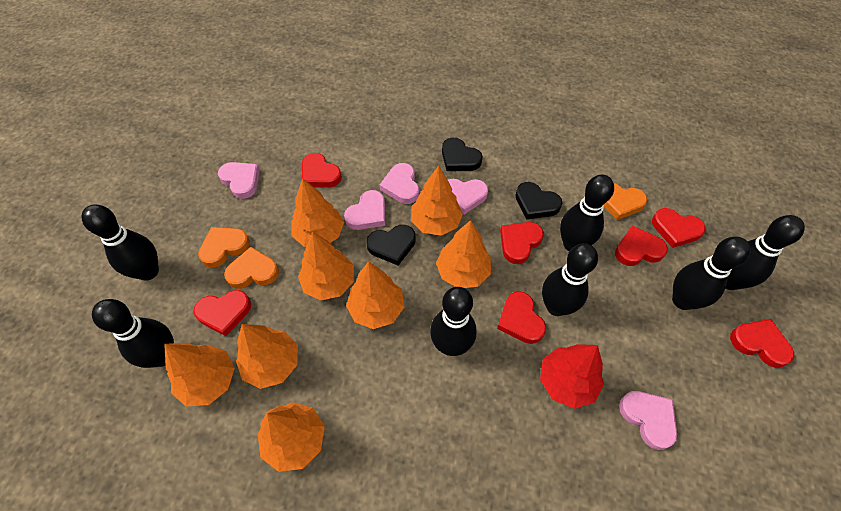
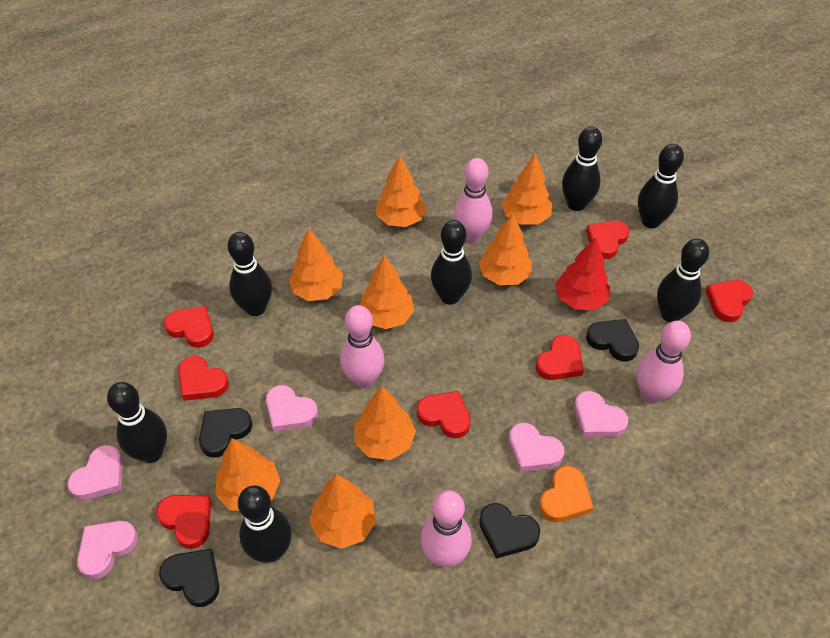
black heart: [366,225,416,266] [442,138,482,171] [515,182,562,219] = 3 -> [159,549,219,607] [199,408,252,458] [479,503,540,559] [586,319,639,361] = 4
orange heart: [198,227,250,268] [224,247,279,289] [604,183,647,220] = 3 -> [539,466,594,522] = 1
pink bowling pin: none = 0 -> [340,305,385,388] [420,490,472,567] [454,158,493,243] [636,321,691,403] = 4

